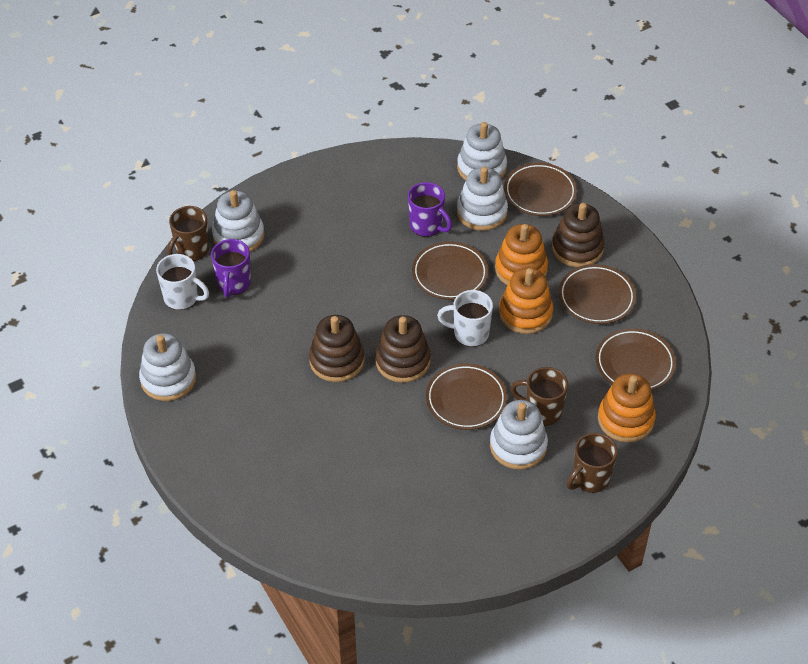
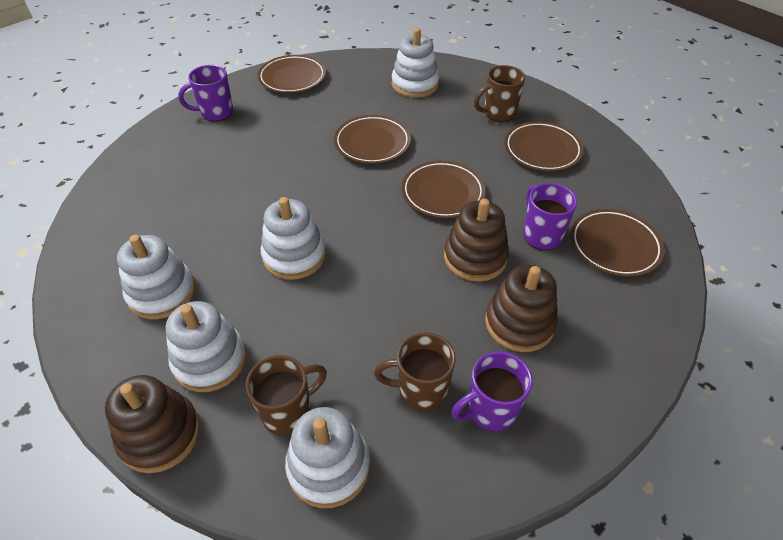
orange stacking toy: [495,224,548,285] [499,268,553,334] [598,373,656,443] = 3 -> none = 0
purple mug: [211,239,251,298] [408,182,452,237] = 2 -> [178,65,233,122] [451,351,533,431] [523,183,577,250] = 3
white mug: [156,254,209,310] [437,290,493,347] = 2 -> none = 0

